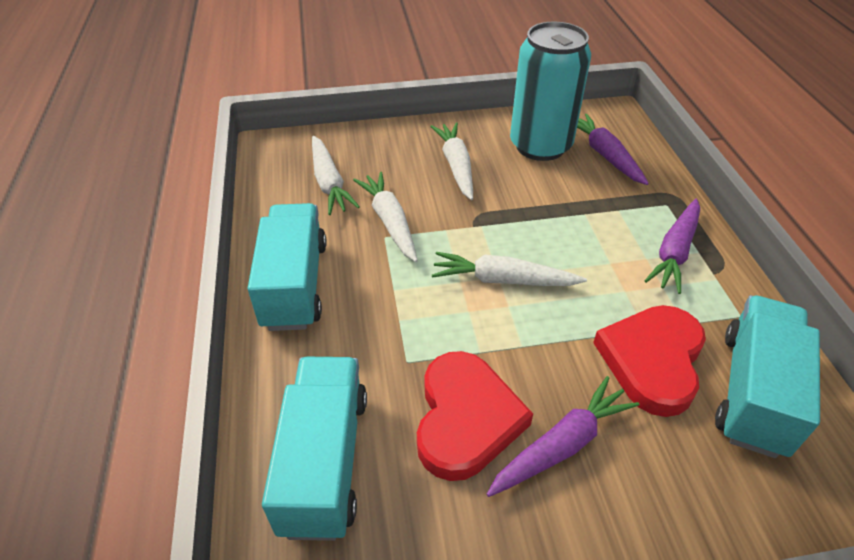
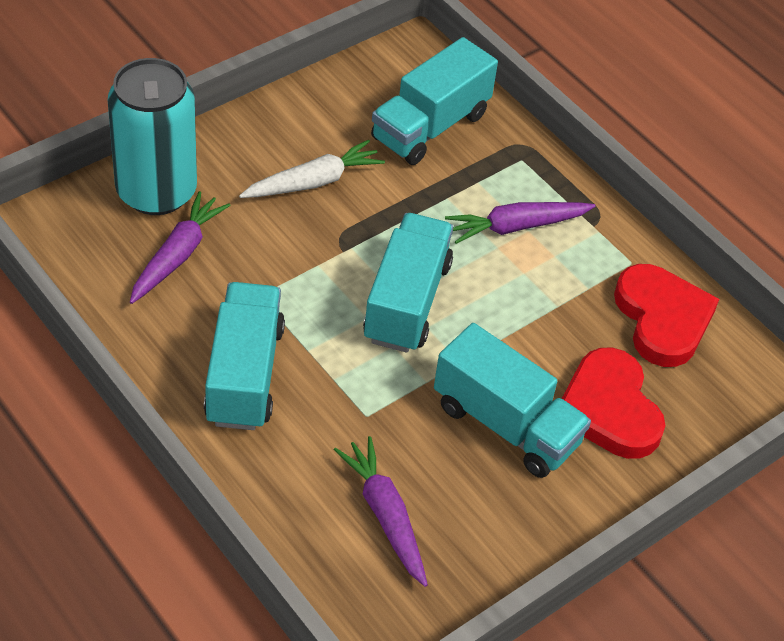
turquoise truck: [248,203,327,331] [262,357,367,541] [715,295,820,458] = 3 -> [204,282,285,430] [363,213,453,353] [371,37,498,165] [434,323,591,478] = 4
white carrot: [312,136,360,215] [353,172,418,262] [430,122,473,200] [432,252,587,286] = 4 -> [239,140,385,198] = 1

